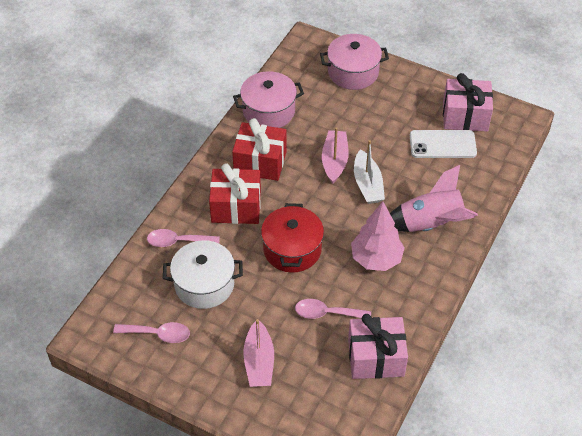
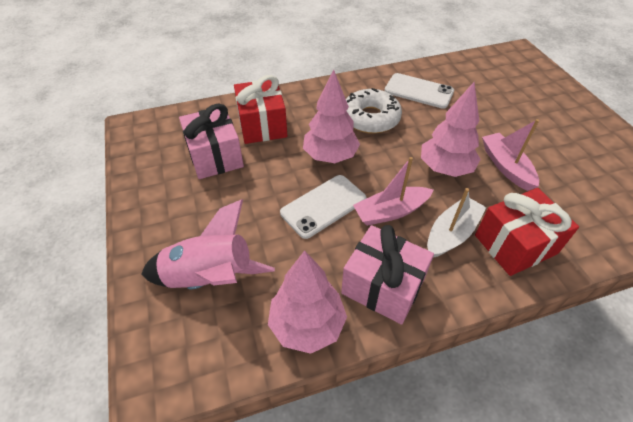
pink pot: [233,71,304,128] [320,34,389,90] = 2 -> none = 0
pink spoon: [113,322,190,343] [147,229,220,247] [295,299,371,319] = 3 -> none = 0
pink tree: [351,202,405,271] = 1 -> [268,250,347,354] [303,69,360,163] [421,82,481,177] = 3
red pot: [261,203,324,273] = 1 -> none = 0
white donut: none = 0 -> [346,88,402,134] = 1
white phone: [410,130,477,158] = 1 -> [280,175,366,239] [385,73,454,109] = 2
white pot: [163,240,243,309] = 1 -> none = 0

